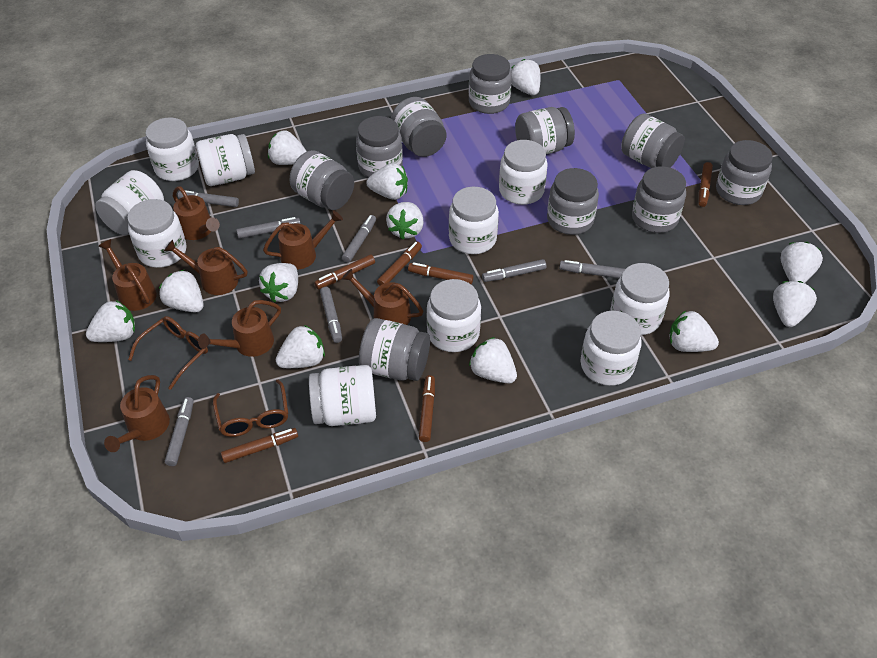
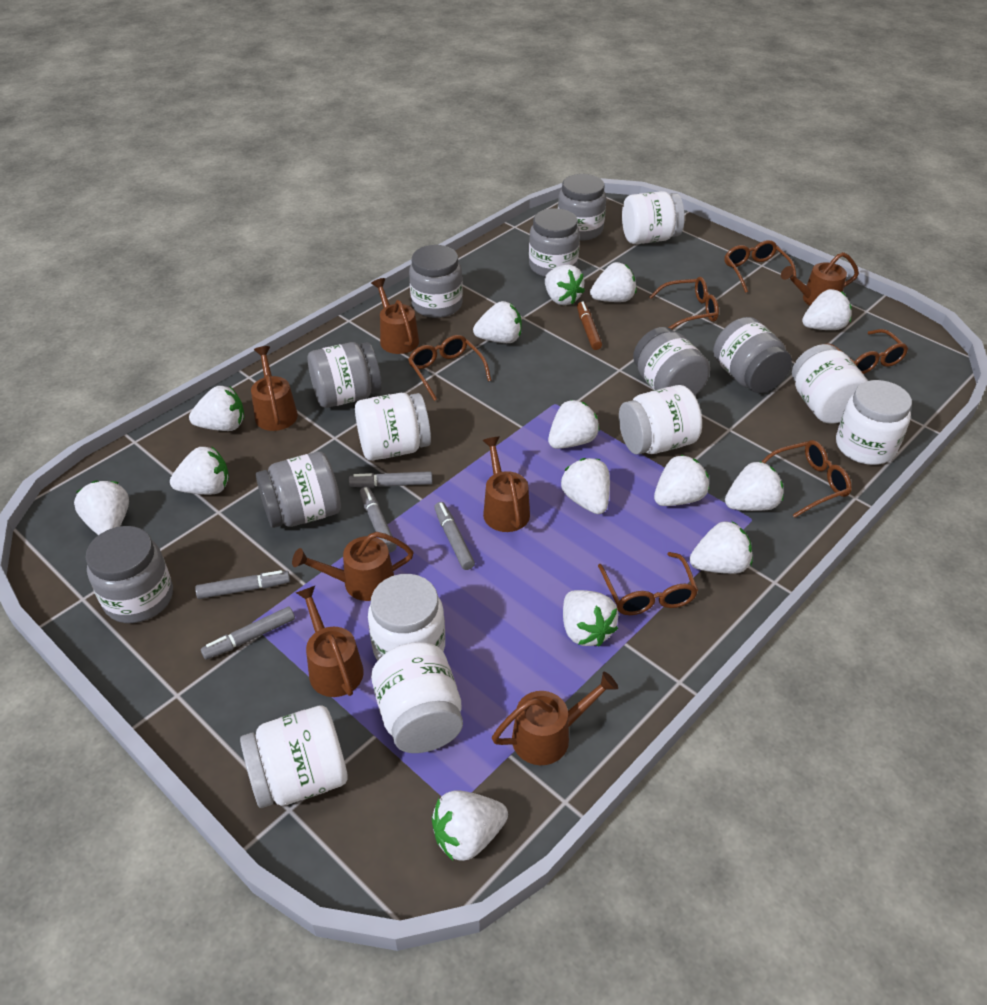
brown glasses: [128,316,208,390] [213,380,288,437] = 2 -> [408,335,491,401] [598,552,698,615] [649,277,719,329] [725,240,796,293] [762,440,852,518] [820,329,908,374] = 6
brown marker: [221,428,298,463] [314,254,375,289] [377,241,422,286] [408,262,474,284] [419,375,435,442] [699,162,713,207] = 6 -> [577,302,602,350] = 1
grey jar: [290,150,354,210] [356,116,403,177] [359,318,430,381] [391,97,446,157] [469,54,512,114] [515,107,575,154] [547,168,599,235] [621,114,685,168] [632,166,686,233] [716,140,773,205] = 10 -> [86,526,173,623] [256,452,341,528] [308,342,382,408] [409,245,463,318] [529,208,580,277] [558,174,606,241] [633,327,710,396] [713,317,792,393] = 8
grey marker: [165,397,194,466] [178,190,239,207] [236,217,301,239] [320,287,342,343] [342,215,376,263] [482,259,546,282] [559,260,625,278] = 7 -> [195,570,290,599] [201,607,295,660] [349,471,433,488] [360,487,397,553] [434,502,475,570] = 5
white jar: [95,170,164,235] [127,199,187,268] [145,117,199,181] [196,134,255,186] [309,365,376,426] [427,279,481,352] [449,187,499,254] [499,140,548,205] [581,311,642,386] [610,263,670,335] = 10 -> [240,705,348,808] [355,393,431,461] [368,574,445,661] [371,642,463,753] [619,385,702,455] [622,191,685,244] [792,344,868,424] [836,380,912,465] = 8
white strawberry: [86,300,135,342] [159,270,204,312] [259,263,298,303] [268,130,307,165] [276,325,325,368] [366,163,408,200] [386,202,424,240] [469,337,517,384] [511,59,541,95] [669,311,719,352] [773,281,817,327] [780,242,823,283] = 12 -> [74,481,129,535] [170,446,229,495] [189,386,244,431] [431,790,508,861] [473,301,522,343] [545,265,585,305] [548,400,600,449] [561,458,610,514] [563,590,618,647] [590,262,637,302] [654,454,709,506] [690,521,753,574] [725,461,784,511] [802,289,852,330] = 14

